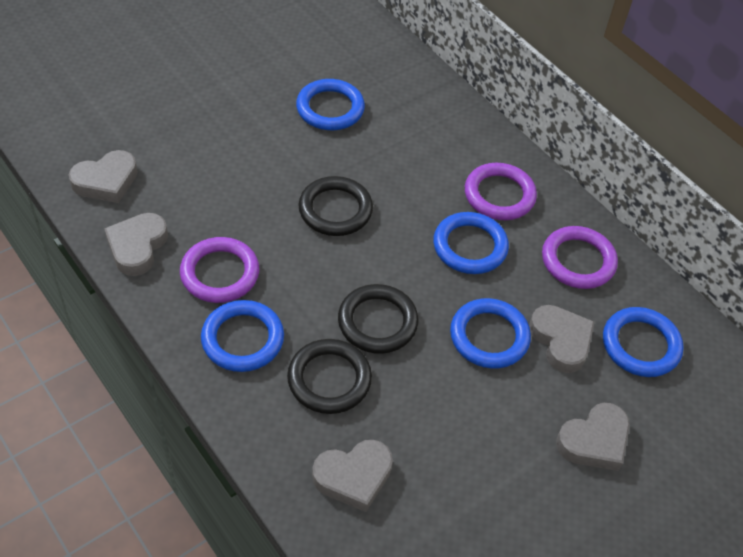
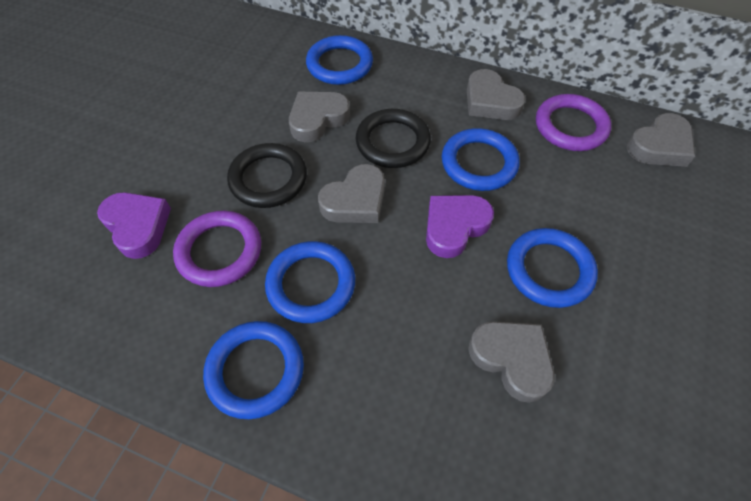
black ring: [287,339,372,414] [298,176,373,236] [338,284,419,354] = 3 -> [227,143,307,208] [356,109,431,168] = 2
purple heart: none = 0 -> [97,192,171,259] [426,195,494,258] = 2
purple ring: [180,237,259,303] [465,163,537,220] [542,226,618,289] = 3 -> [173,211,261,287] [536,94,611,151] = 2

